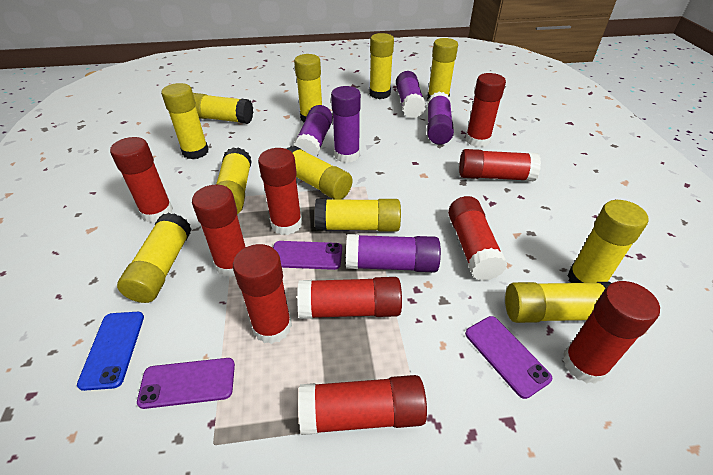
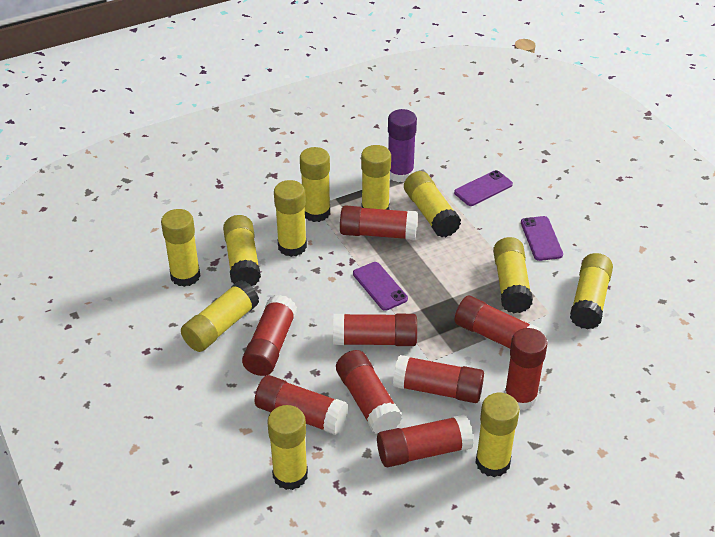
blue phone: [77,312,144,391] = 1 -> none = 0
purple glue stick: [293,105,333,157] [331,86,361,163] [346,234,441,272] [396,71,426,118] [427,92,454,145] = 5 -> [388,109,417,182] = 1
red glue stick: [110,137,173,223] [192,185,246,277] [233,244,292,344] [258,148,302,235] [297,277,402,319] [298,375,427,435] [448,196,507,281] [459,149,541,181] [465,73,506,147] [563,281,660,384] = 10 -> [242,295,297,376] [255,375,348,435] [333,314,417,346] [336,350,402,434] [340,205,418,240] [377,414,474,467] [393,355,484,403] [454,296,542,348] [504,328,547,411] = 9

